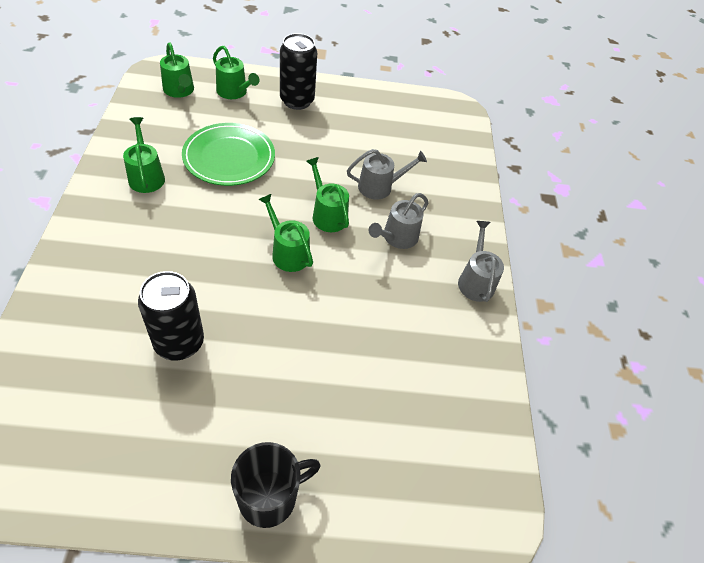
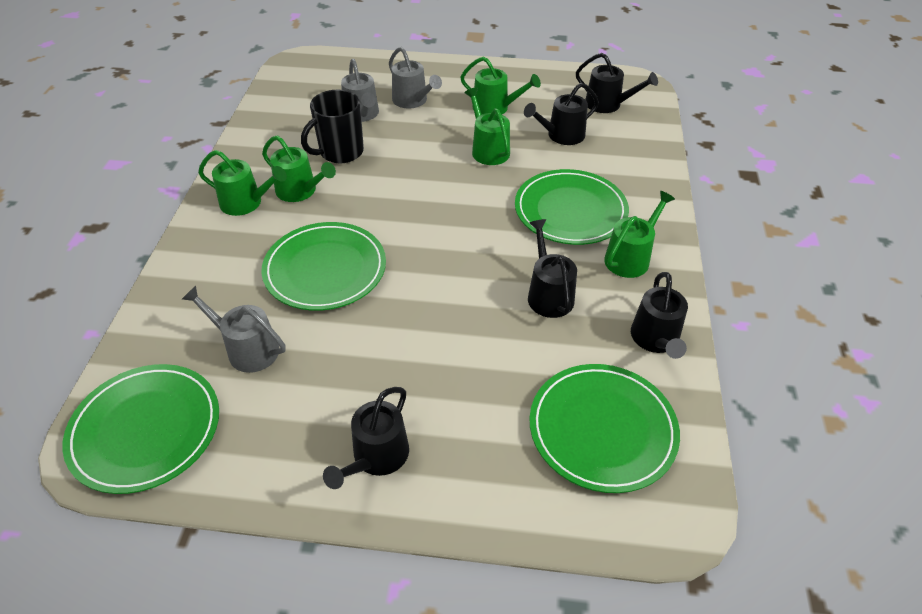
black can: [138,271,204,361] [280,33,317,110] = 2 -> none = 0
black watering can: none = 0 -> [323,387,409,489] [524,83,599,145] [528,219,577,318] [576,53,658,113] [631,272,688,359] = 5
green plate: [182,123,275,186] = 1 -> [62,364,219,494] [261,222,386,311] [515,169,629,245] [530,364,680,493] = 4

